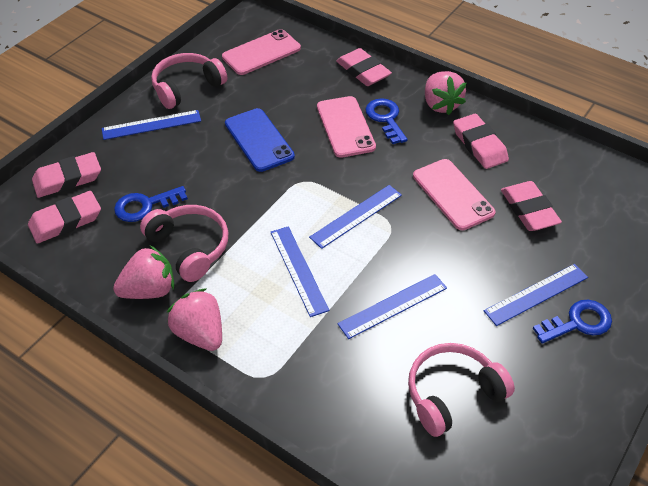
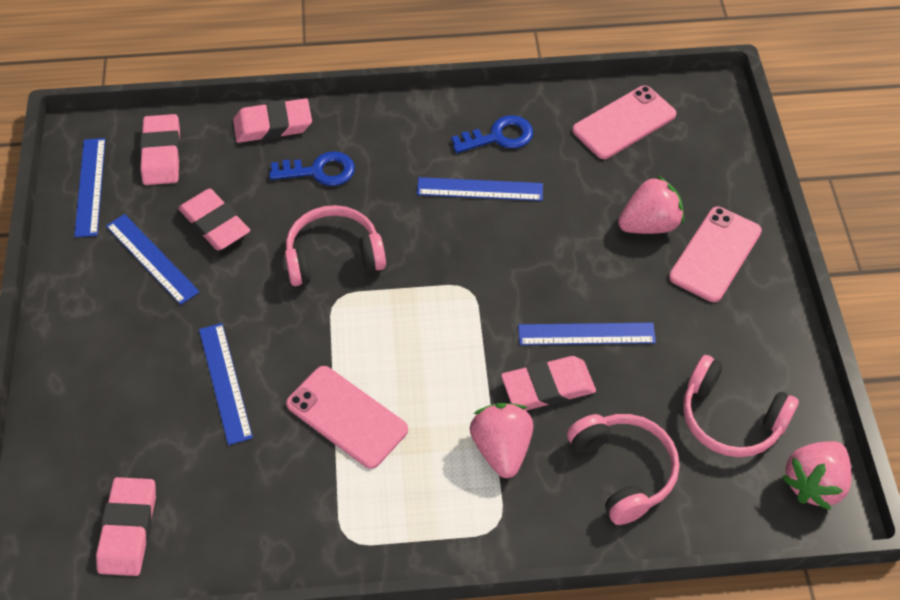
blue key: [114,186,188,222] [365,98,408,144] [533,300,612,344] = 3 -> [269,151,355,186] [451,115,533,153] = 2
blue phone: [225,108,295,172] = 1 -> none = 0

